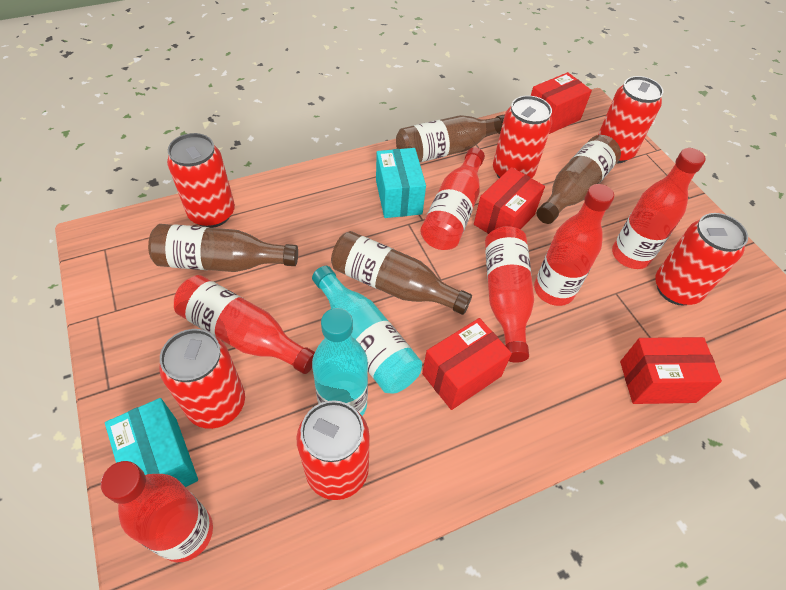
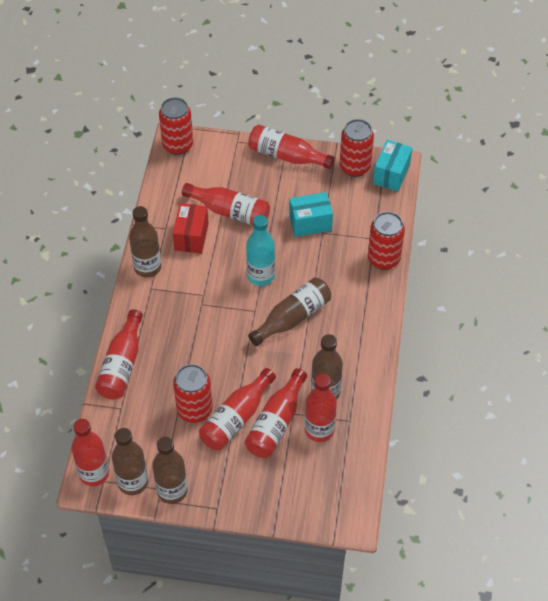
brown bottle: [148,224,298,272] [331,231,472,315] [396,114,505,162] [537,135,621,224] = 4 -> [112,428,148,495] [129,206,161,277] [152,437,188,504] [248,277,331,346] [311,334,343,400] = 5
red bottle: [101,461,213,562] [174,275,315,374] [420,147,485,250] [485,226,534,363] [534,184,614,306] [612,148,706,269] = 6 -> [72,419,109,486] [95,309,143,400] [182,183,270,225] [199,368,276,450] [245,368,307,458] [248,124,335,169] [305,373,337,442] = 7
red box: [422,318,512,410] [474,167,545,234] [531,72,592,134] [620,337,722,404] = 4 -> [173,203,209,254] = 1
red can: [160,329,245,429] [167,133,235,228] [296,400,370,500] [493,96,552,178] [598,76,663,163] [655,213,748,305] = 6 -> [159,97,193,155] [173,364,212,423] [340,119,374,177] [368,212,405,270] = 4
turquoise bottle: [312,266,422,394] [312,308,368,416] = 2 -> [246,215,275,286] = 1

